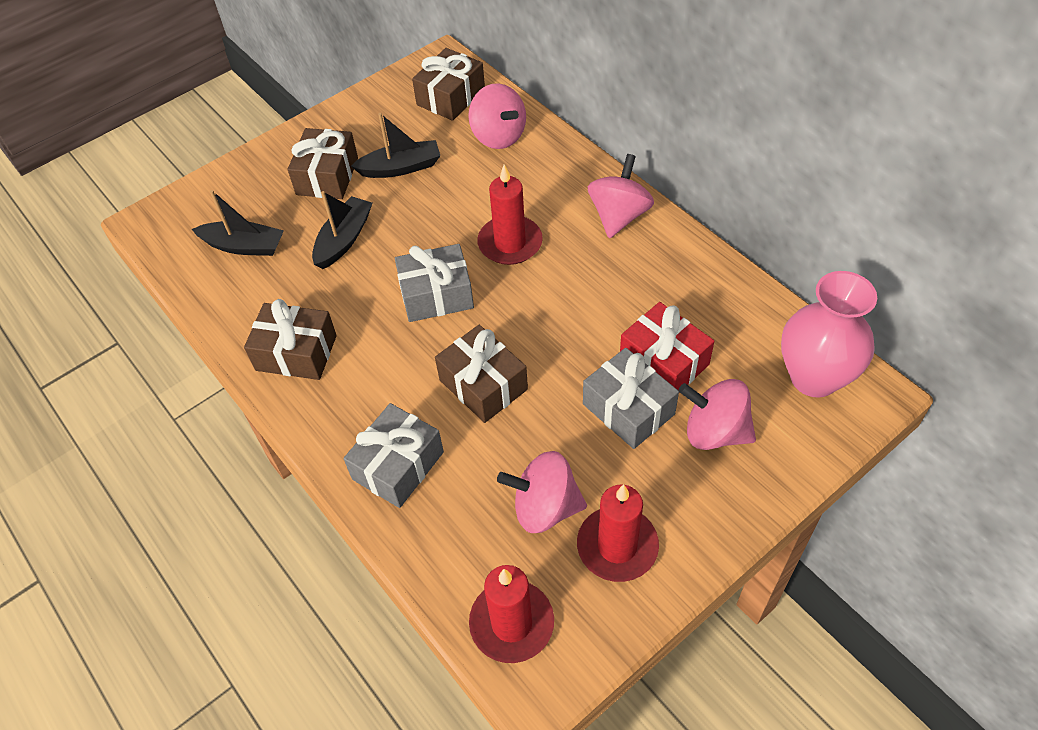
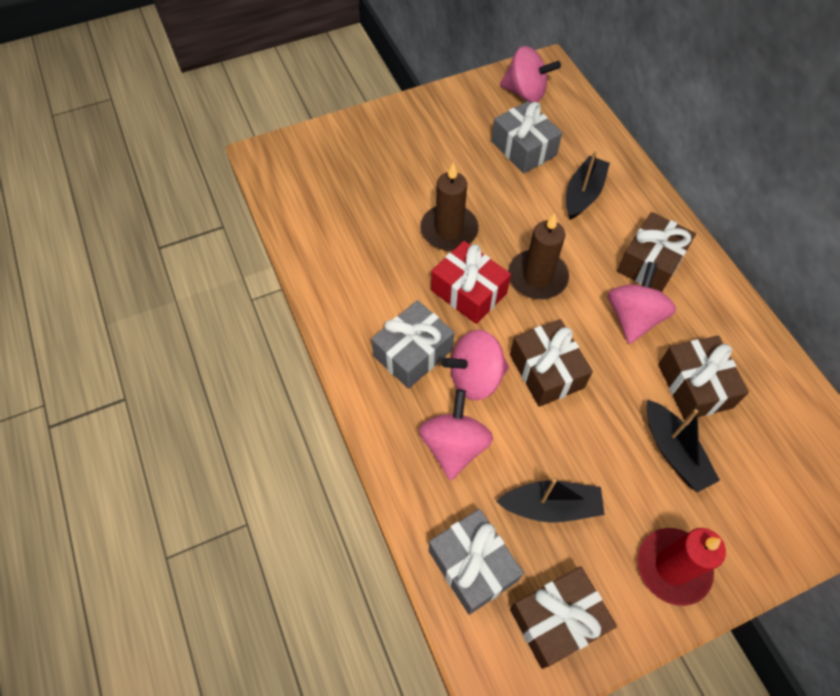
brown candle: none = 0 -> [420,163,479,251] [508,213,569,299] = 2
pink vase: [781,271,877,398] = 1 -> none = 0
red candle: [469,565,554,663] [477,164,543,265] [577,484,659,582] = 3 -> [637,528,726,606] = 1

